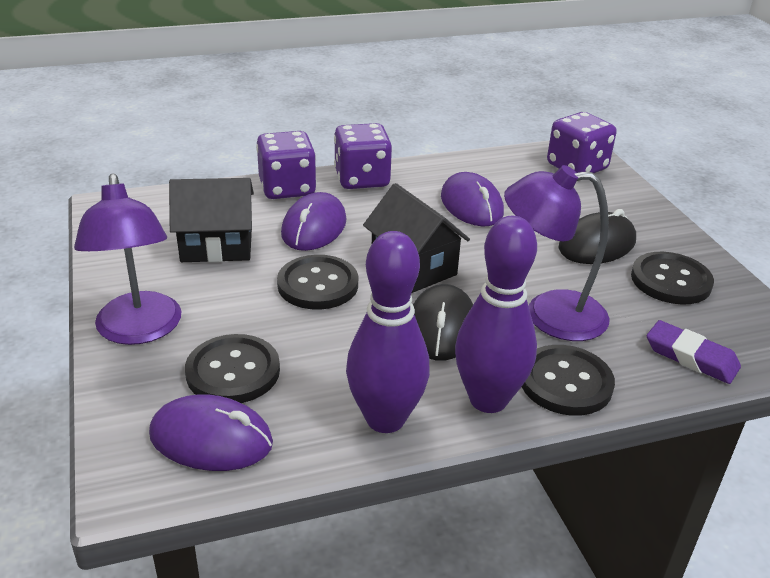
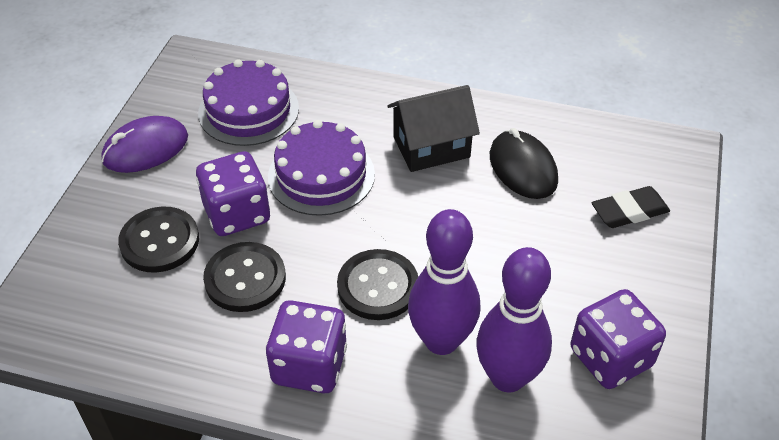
black button: [185,334,280,403] [277,255,358,310] [522,345,615,416] [631,252,714,305] = 4 -> [118,207,199,273] [203,242,286,312] [337,249,418,320] = 3
black eraser: none = 0 -> [592,186,670,228] = 1
black house: [169,178,254,262] [363,183,470,293] = 2 -> [387,85,480,172] = 1
black mouse: [413,284,473,361] [559,209,636,264] = 2 -> [490,128,558,199] = 1
purple cake: none = 0 -> [198,59,299,146] [268,120,375,216] = 2
purple eraser: [647,320,741,384] = 1 -> none = 0
purple lamp: [74,173,181,345] [504,165,609,341] = 2 -> none = 0
purple mouse: [149,394,273,471] [281,192,346,251] [441,172,504,226] = 3 -> [102,116,188,173] = 1

